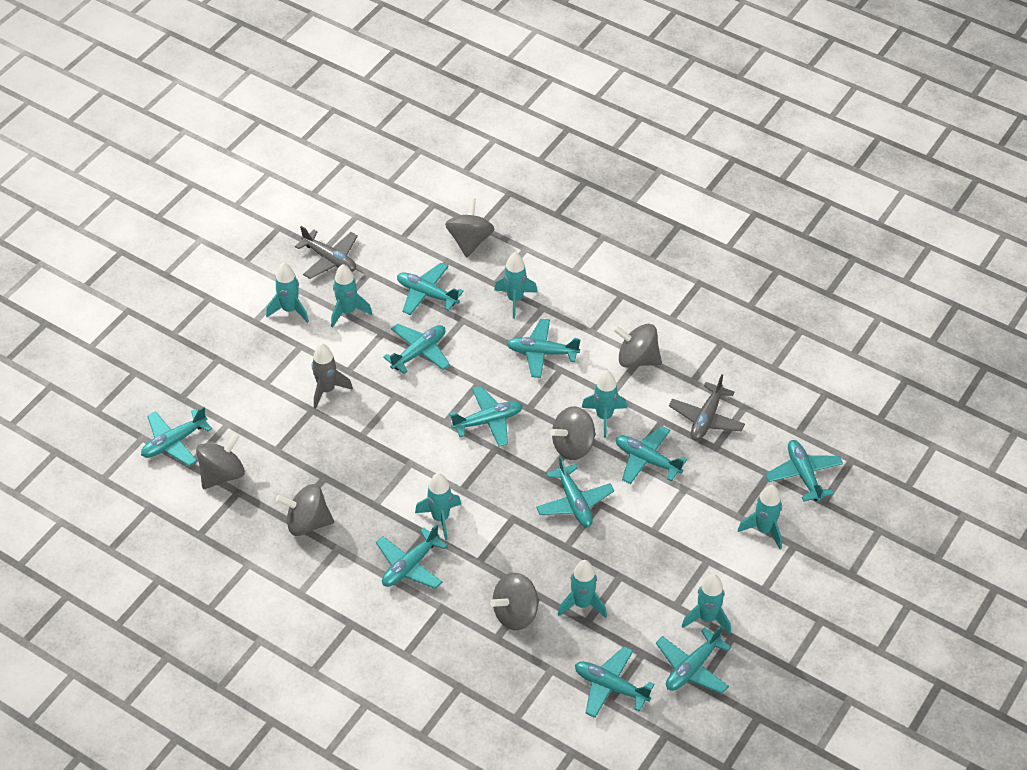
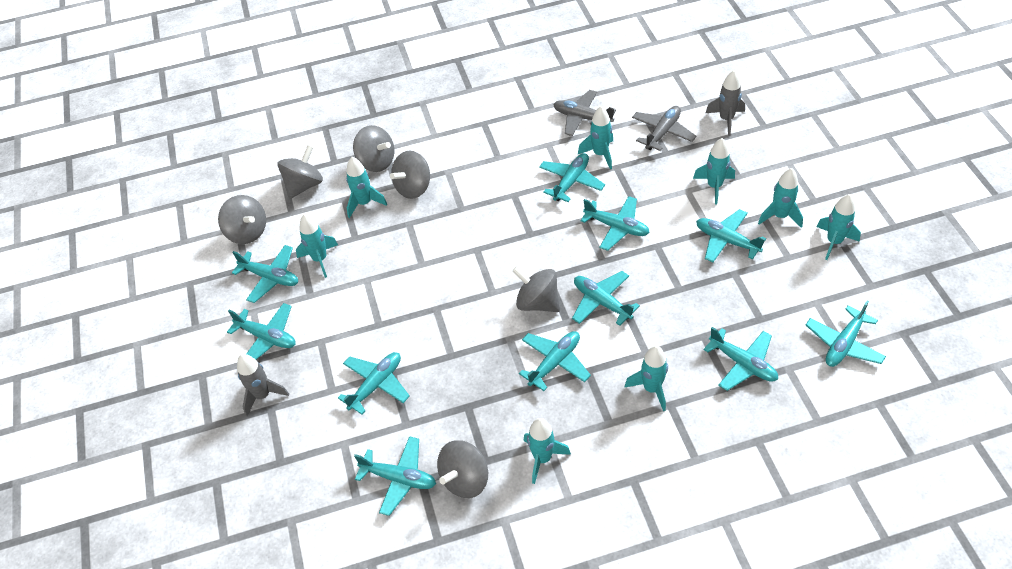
grey rocket: [312,343,353,409] = 1 -> [237,354,289,417] [706,70,745,136] = 2

